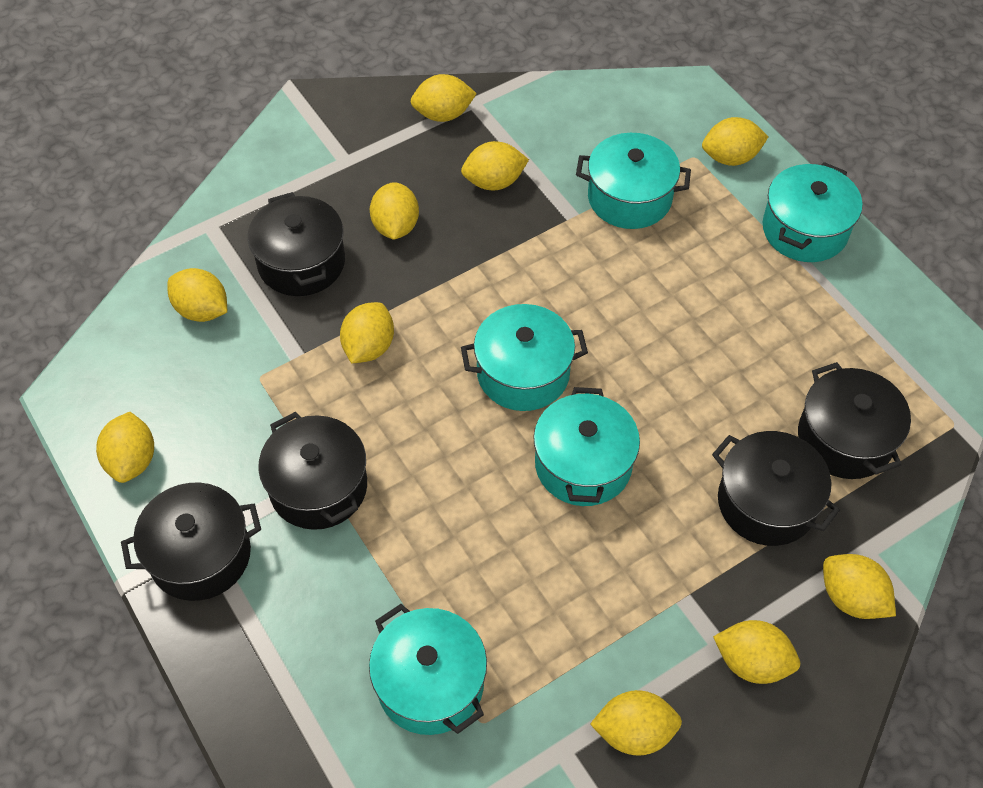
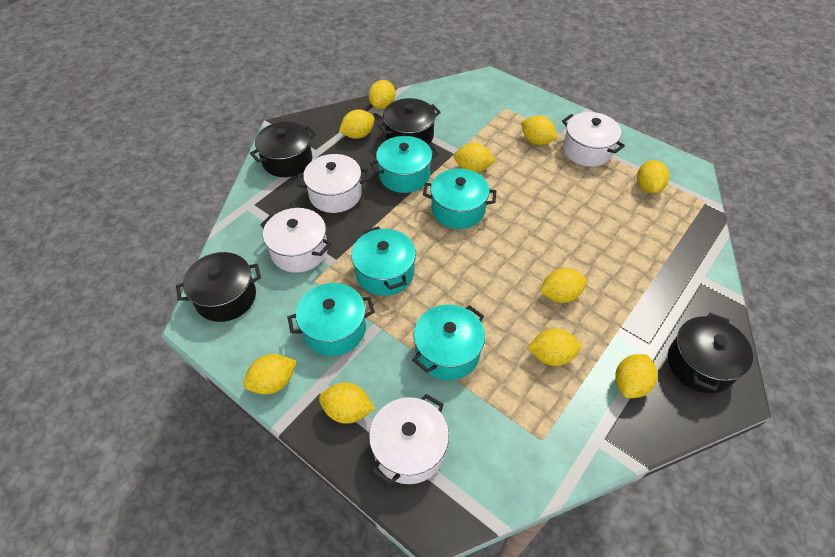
black pot: [121,483,261,601] [248,192,345,296] [258,412,367,530] [712,431,840,546] [798,362,911,479] = 5 -> [176,252,261,322] [250,122,316,177] [378,98,441,145] [668,313,753,393] = 4
white pot: none = 0 -> [260,208,331,273] [297,154,369,213] [369,394,449,485] [562,112,625,167] = 4

